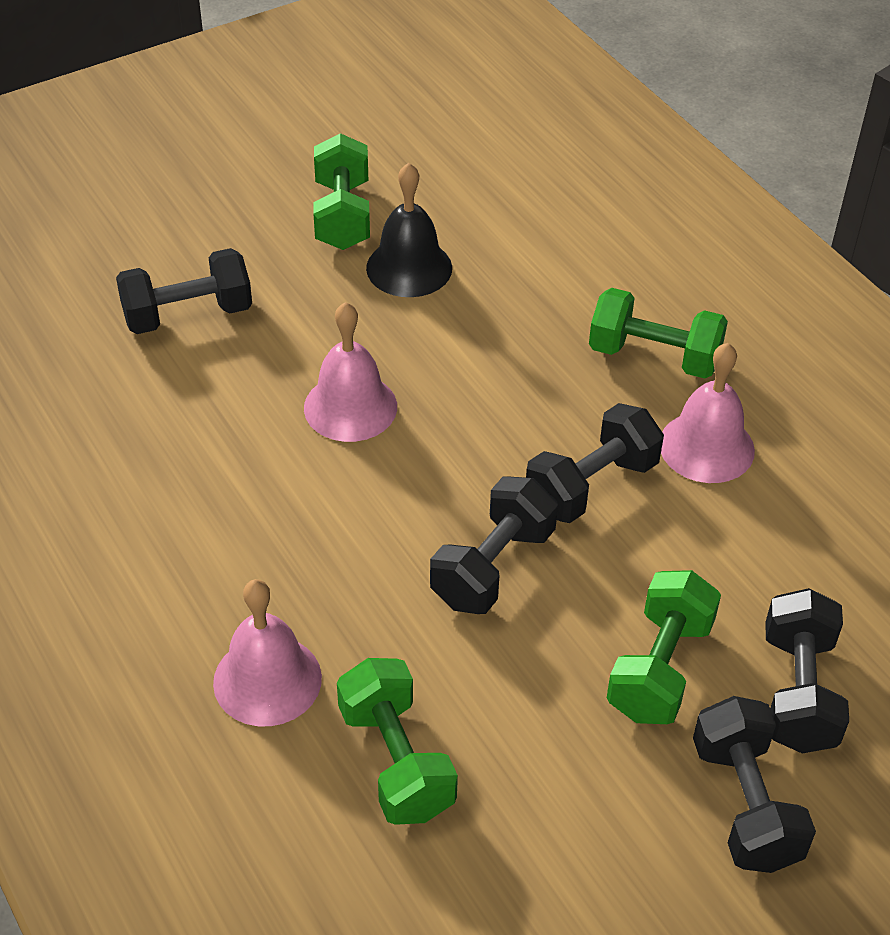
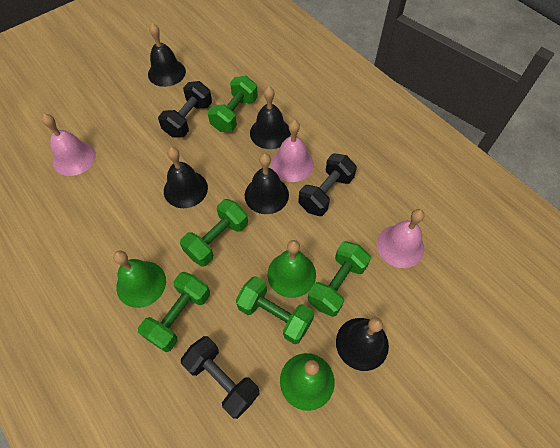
black bell: [366,163,452,297] = 1 -> [148,23,186,87] [164,147,208,208] [245,153,289,214] [250,87,291,149] [336,317,389,371] = 5
black dumbbell: [116,248,252,334] [430,477,558,614] [526,403,664,523] [693,696,816,873] [765,588,849,753] = 5 -> [158,81,212,138] [181,336,260,419] [298,154,357,216] = 3
green bell: none = 0 -> [113,251,166,308] [267,240,316,298] [280,353,335,411] = 3
green dumbbell: [313,133,370,250] [337,658,458,825] [589,288,728,379] [607,570,721,724] = 4 -> [138,272,210,352] [180,199,248,266] [207,76,258,132] [236,276,314,344] [308,241,371,317] = 5

